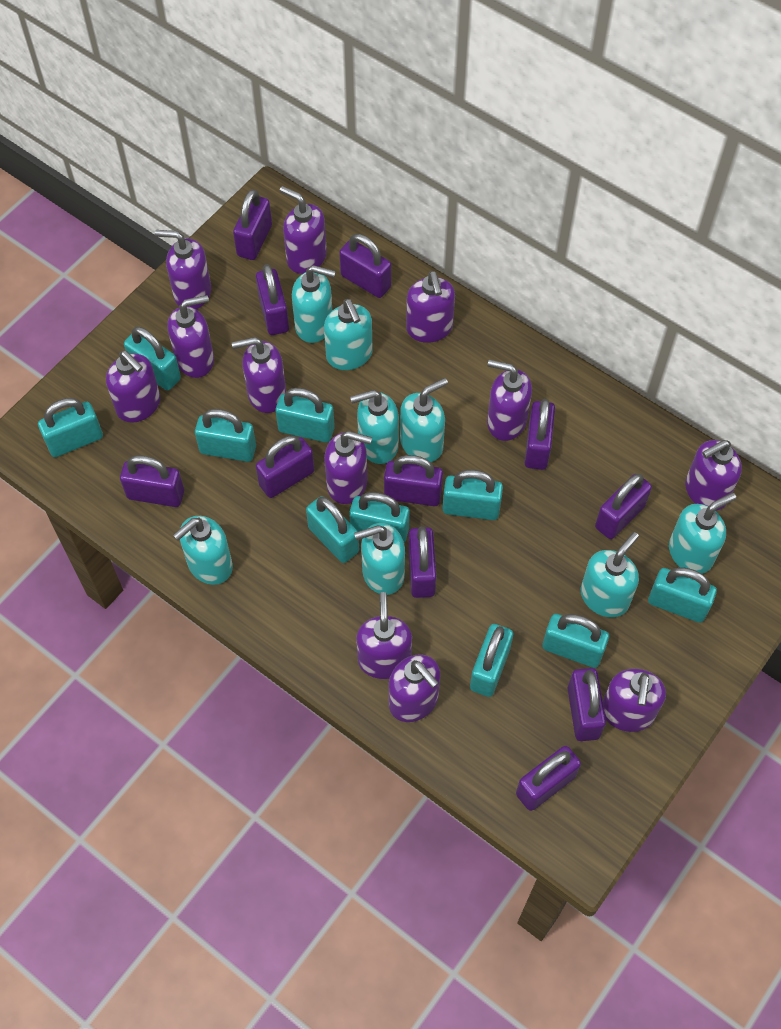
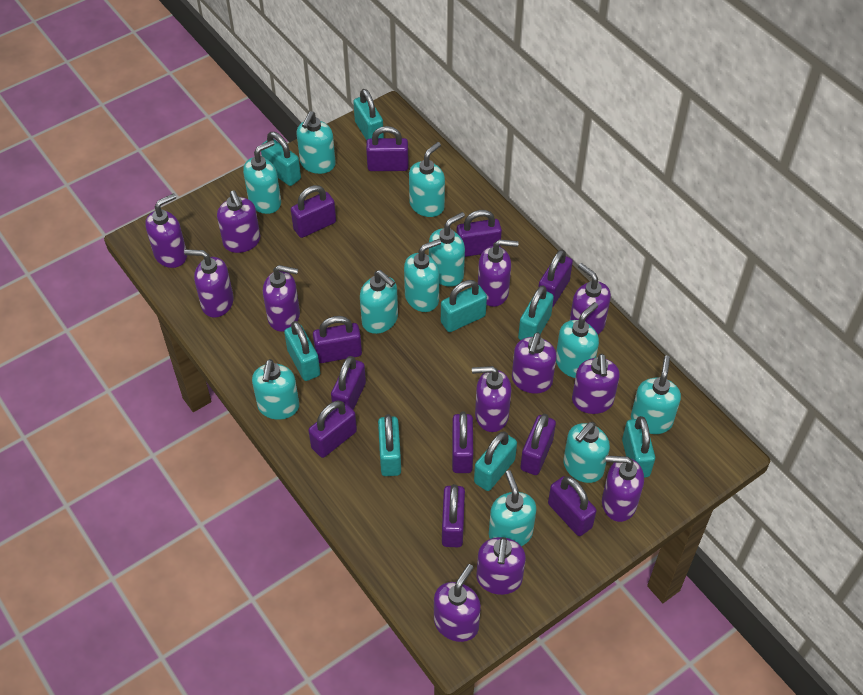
turquoise padlock: [38,398,103,457] [124,327,181,390] [195,409,256,462] [275,388,335,443] [306,496,359,563] [349,492,410,543] [442,470,503,520] [470,624,513,697] [542,614,609,668] [648,567,717,623] = 10 -> [261,132,301,186] [284,321,320,381] [353,89,384,140] [378,414,401,476] [441,280,487,332] [474,432,517,491] [518,285,554,340] [622,416,655,478] = 8
turquoise soap dispenser: [173,516,233,585] [292,265,336,343] [324,299,372,370] [350,390,399,464] [354,523,405,595] [400,378,448,462] [581,532,639,617] [669,493,736,574] = 8 -> [243,140,281,214] [252,359,299,420] [297,111,336,174] [360,270,398,334] [404,239,441,312] [409,142,445,217] [429,212,465,287] [489,470,537,546] [556,302,599,378] [563,422,610,483] [631,355,681,434] = 11

